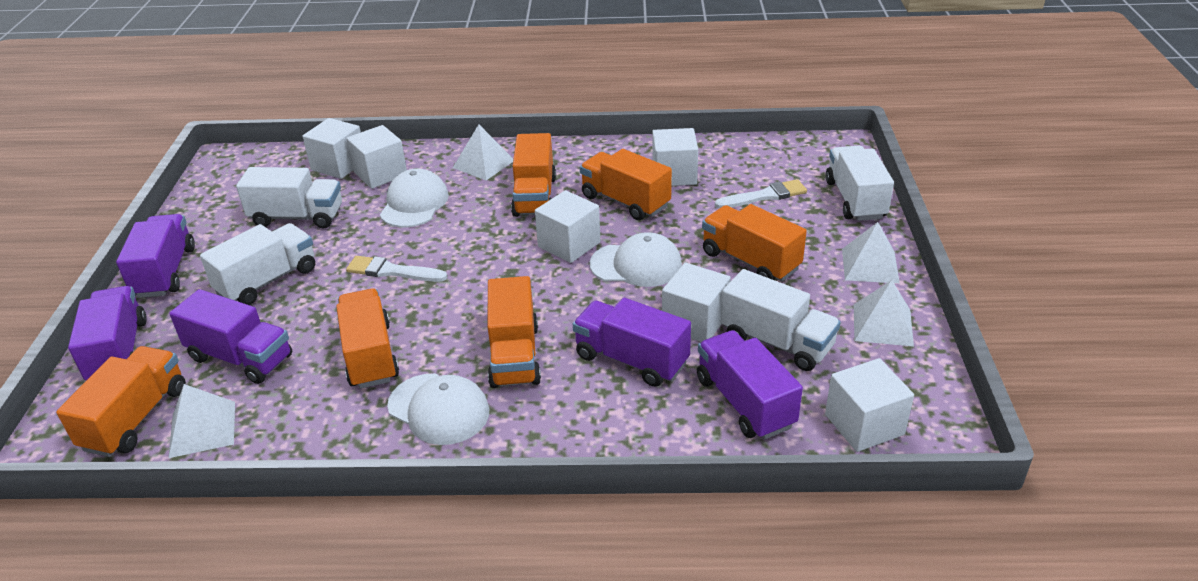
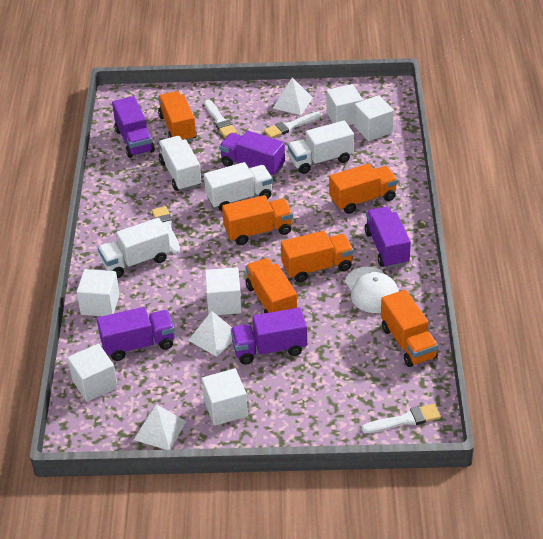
white brush: [346,256,447,282] [715,179,807,208] = 2 -> [152,206,180,254] [204,100,237,137] [264,111,322,138] [362,404,441,433] = 4
white cap: [380,168,449,227] [387,374,490,445] [590,232,682,287] = 3 -> [345,267,399,313] = 1
white pyramid: [169,384,235,458] [453,124,513,180] [842,222,900,283] [854,280,914,347] = 4 -> [134,404,186,450] [188,311,232,357] [273,77,313,115] = 3

